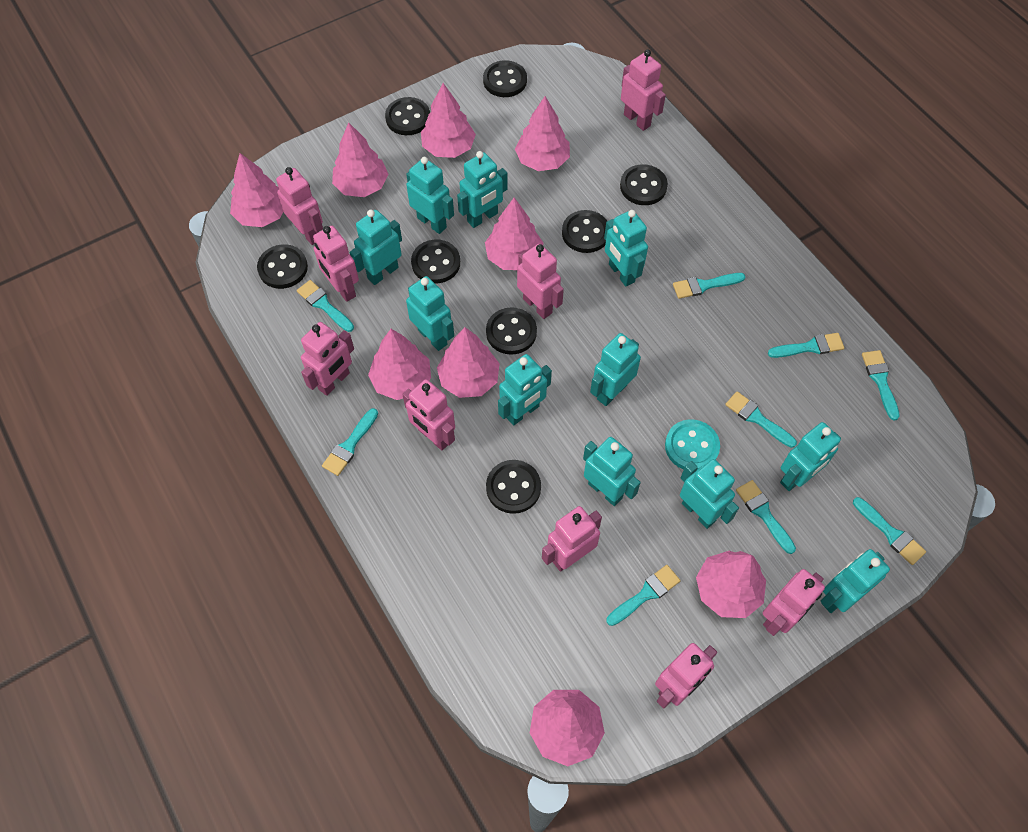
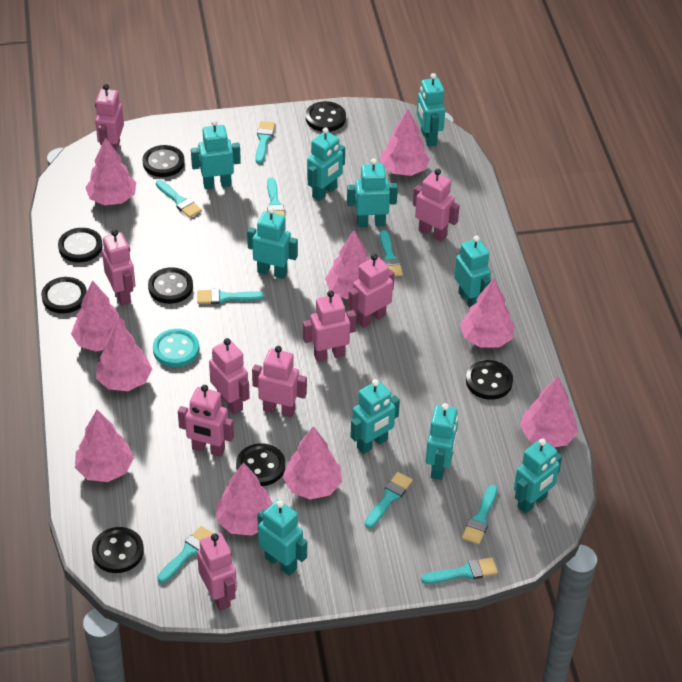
pink tree: [230,153,283,227] [332,122,388,197] [368,329,431,400] [421,83,476,158] [437,327,500,398] [485,198,543,270] [515,96,570,171] [530,690,605,766] [696,551,766,618] = 9 -> [71,280,126,352] [75,410,134,482] [85,137,136,205] [96,320,152,391] [216,462,273,536] [283,426,342,499] [325,230,370,299] [381,109,430,176] [460,278,515,348] [520,377,578,447] = 10
turquoise robot: [350,210,402,285] [406,157,454,234] [406,276,454,351] [457,151,508,228] [498,354,552,425] [583,437,641,506] [590,333,641,406] [604,210,648,287] [680,459,739,529] [780,422,841,491] [821,549,890,613] = 11 -> [191,120,241,189] [247,207,298,279] [257,500,307,576] [307,127,345,201] [347,158,398,227] [350,379,400,454] [417,73,445,147] [426,403,458,480] [454,236,491,308] [514,439,562,514] = 10

